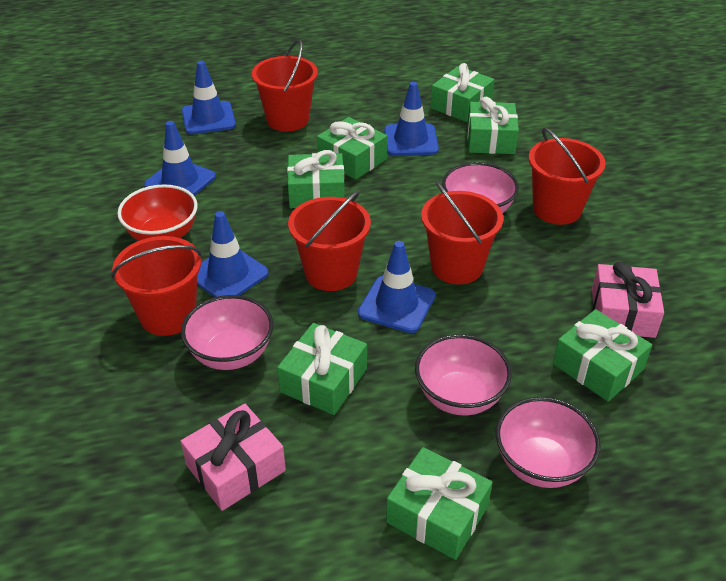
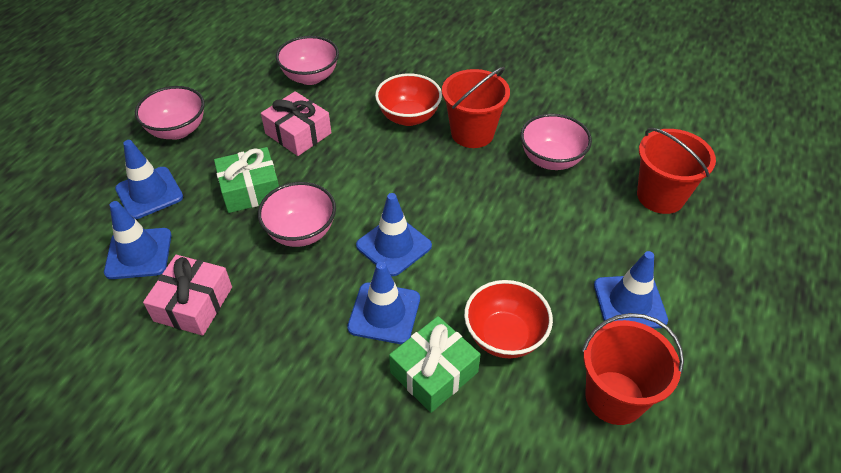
green gift: [277,323,367,415] [287,150,345,208] [317,117,387,180] [386,447,493,560] [430,63,494,122] [467,97,519,154] [553,309,652,402] = 7 -> [214,147,279,213] [389,316,481,413] = 2
red bowl: [117,184,198,241] = 1 -> [375,73,442,126] [464,280,553,358] = 2
red bucket: [111,236,202,336] [252,40,318,131] [288,190,371,291] [421,181,503,284] [529,127,606,225] = 5 -> [442,67,510,148] [582,313,684,425] [637,128,716,214] = 3

